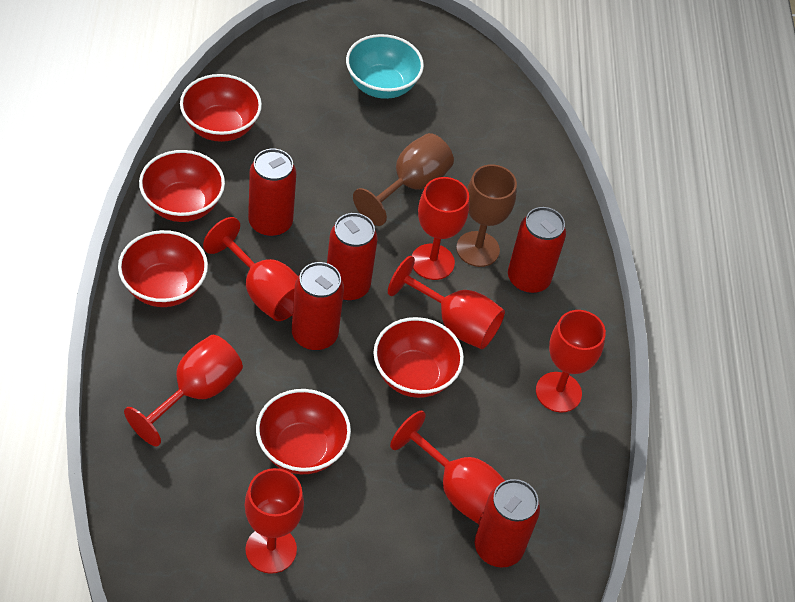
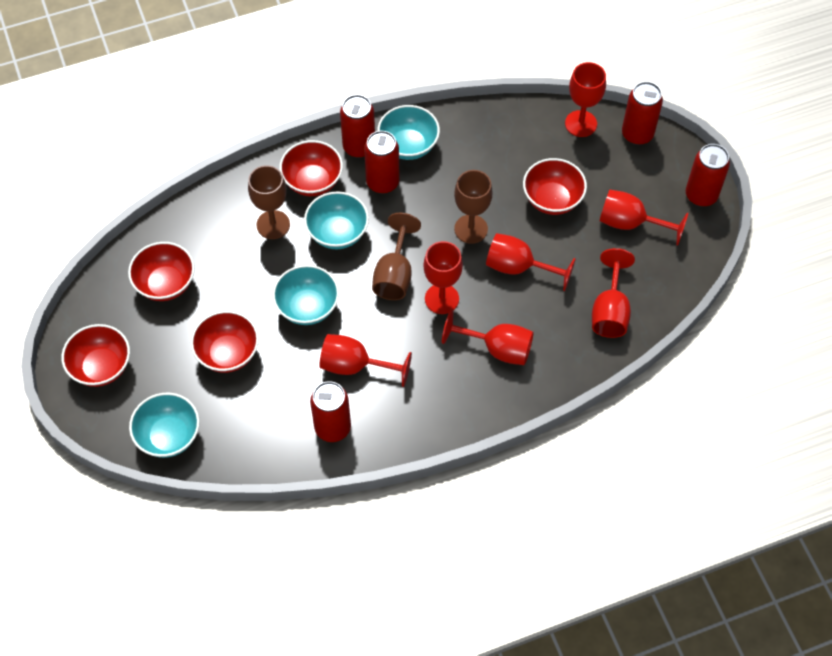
brown goblet: [353,133,454,226] [456,164,517,267] = 2 -> [248,165,290,239] [372,213,421,300] [454,170,493,244] = 3
turquoise bowl: [346,34,424,99] = 1 -> [129,393,200,458] [272,265,339,325] [304,191,369,249] [377,105,440,160] = 4

